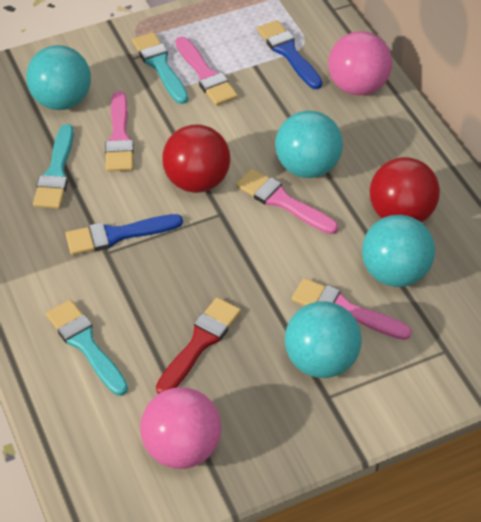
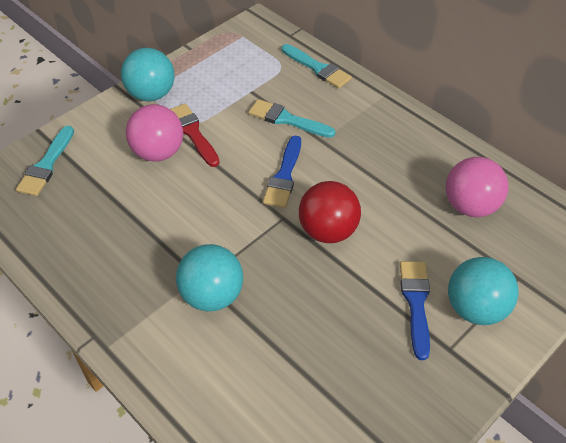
pink brush: [105,91,134,172] [175,36,238,106] [236,169,338,234] [292,278,412,340] = 4 -> none = 0
red ball: [162,125,230,193] [370,157,440,222] = 2 -> [299,181,361,243] = 1
turquoise ball: [26,45,91,110] [275,111,343,178] [285,301,362,378] [362,215,435,287] = 4 -> [121,48,174,101] [176,244,243,311] [448,257,519,325] = 3

